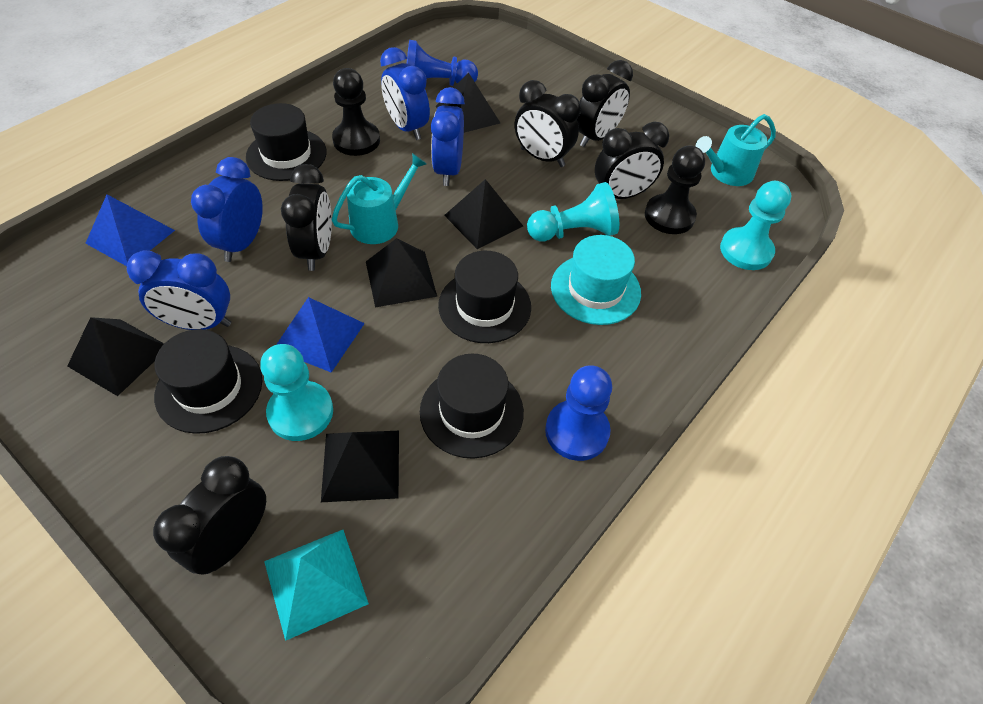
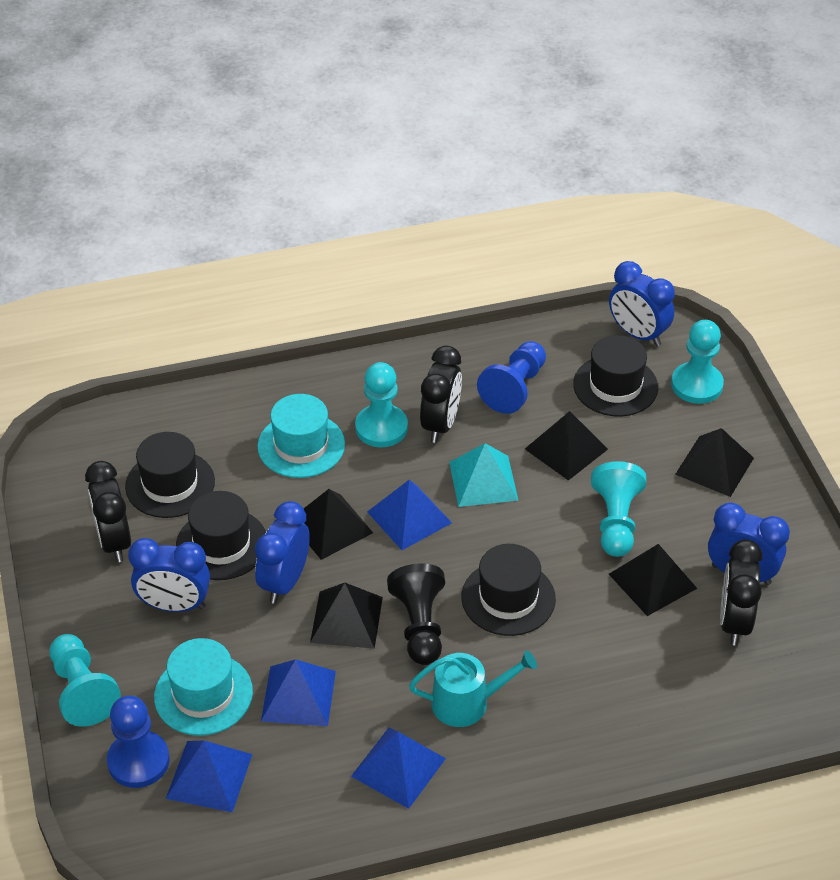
black clock: [153,456,266,574] [281,164,332,271] [515,80,581,167] [577,60,633,147] [595,122,669,199] = 5 -> [85,461,131,562] [420,346,462,443] [720,539,763,645] = 3
black pawn: [332,68,380,156] [645,145,705,234] = 2 -> [387,563,445,665] = 1
blue pyramid: [85,195,175,266] [276,297,365,372] = 2 -> [166,740,253,812] [261,659,336,726] [351,728,446,809] [367,480,452,550] = 4
turquoise hat: [551,235,641,325] = 1 -> [154,638,253,736] [257,394,345,478] = 2
turquoise pawn: [260,344,333,441] [527,182,619,241] [720,181,791,270] = 3 -> [50,634,121,727] [355,362,408,447] [591,461,646,557] [671,320,724,404] = 4
turquoise watering can: [332,153,426,244] [695,114,776,186] = 2 -> [409,651,537,727] = 1

